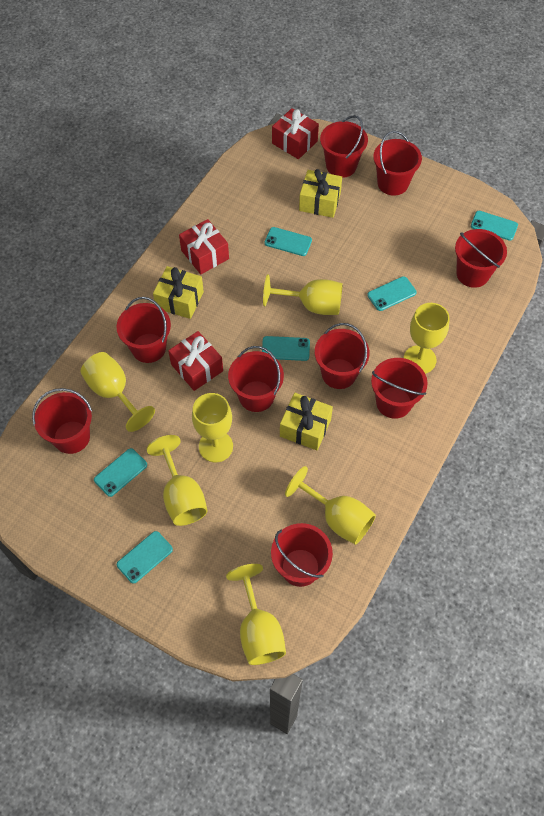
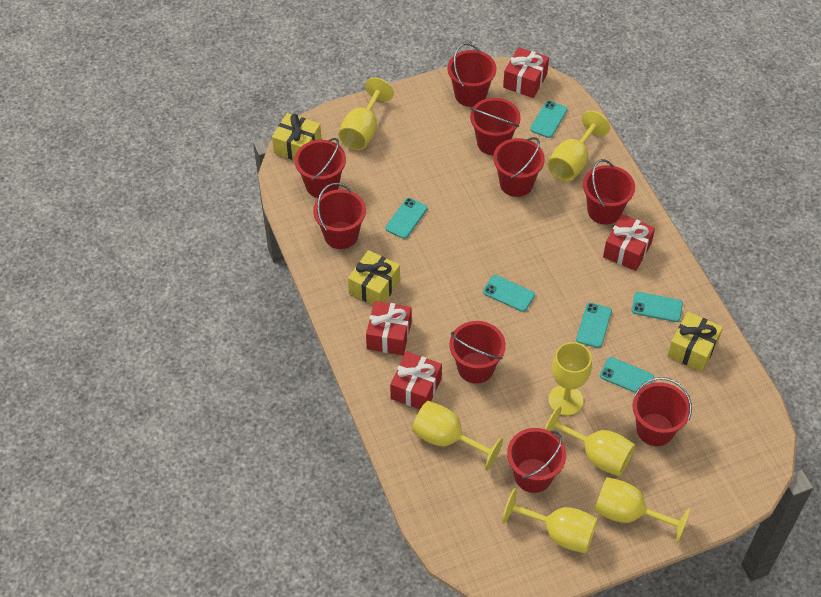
red gift: [168,331,223,391] [179,219,229,274] [272,108,319,159] = 3 -> [366,301,412,355] [390,351,442,409] [503,47,549,98] [603,214,655,271] = 4

